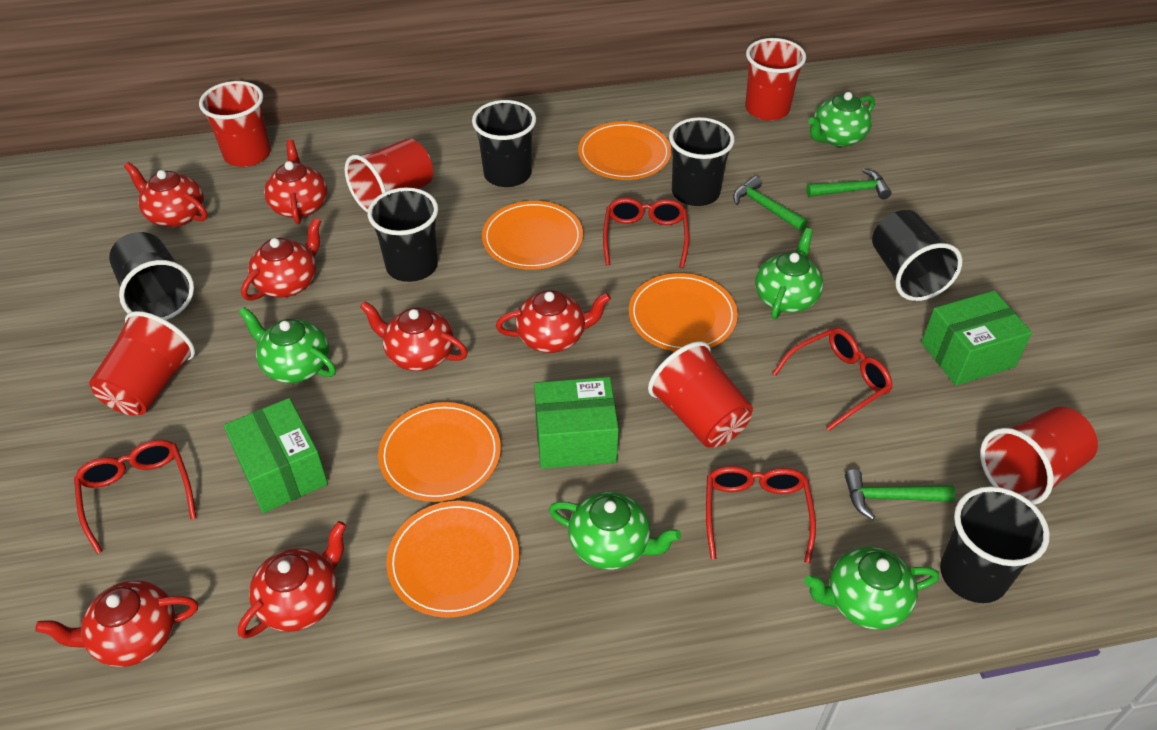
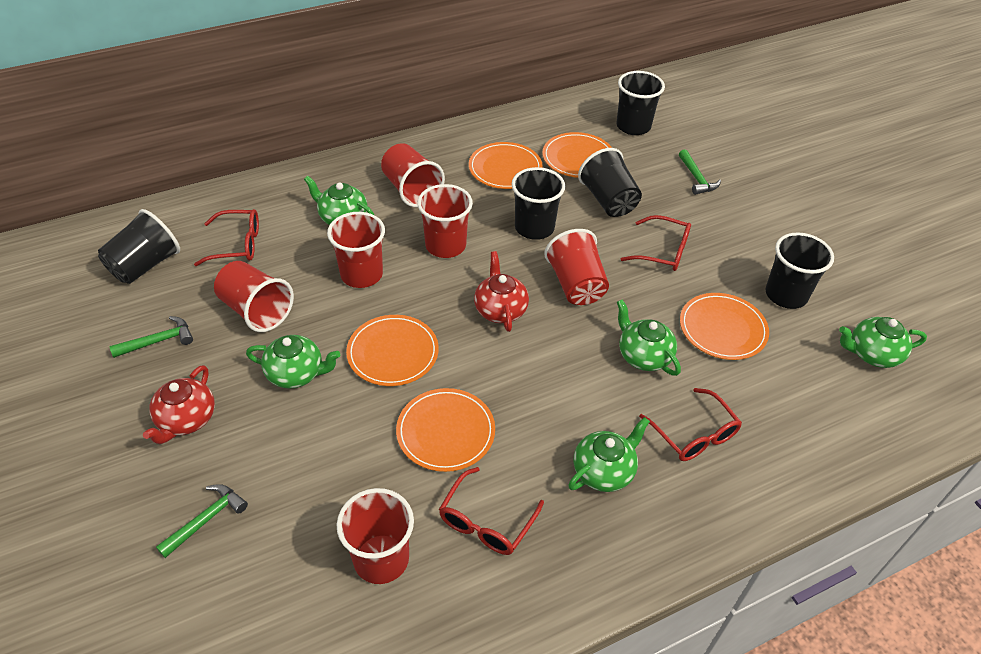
black cup: [109,232,194,320] [368,187,438,282] [472,100,536,187] [669,117,735,206] [872,210,963,301] [940,486,1050,603] = 6 -> [98,209,180,284] [512,167,565,240] [578,148,642,217] [616,71,665,135] [765,232,834,309] = 5
green box: [224,398,328,513] [534,377,619,469] [921,291,1032,386] = 3 -> none = 0
red teapot: [35,580,198,667] [124,162,207,227] [238,521,347,639] [241,218,321,301] [264,140,327,224] [360,301,468,371] [496,290,611,353] = 7 -> [143,365,215,444] [474,251,529,332] = 2

